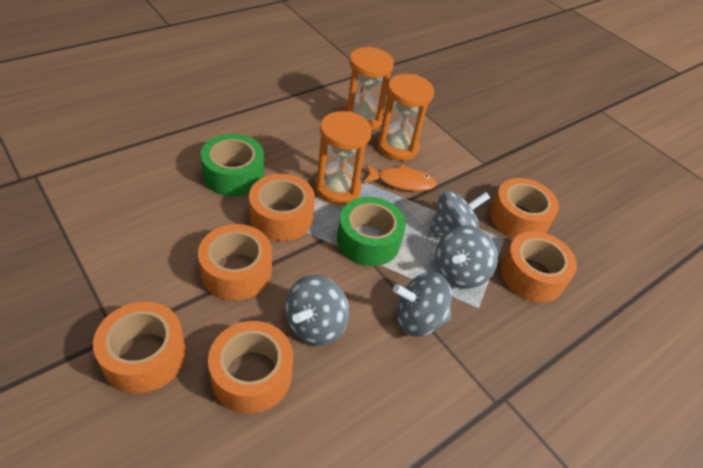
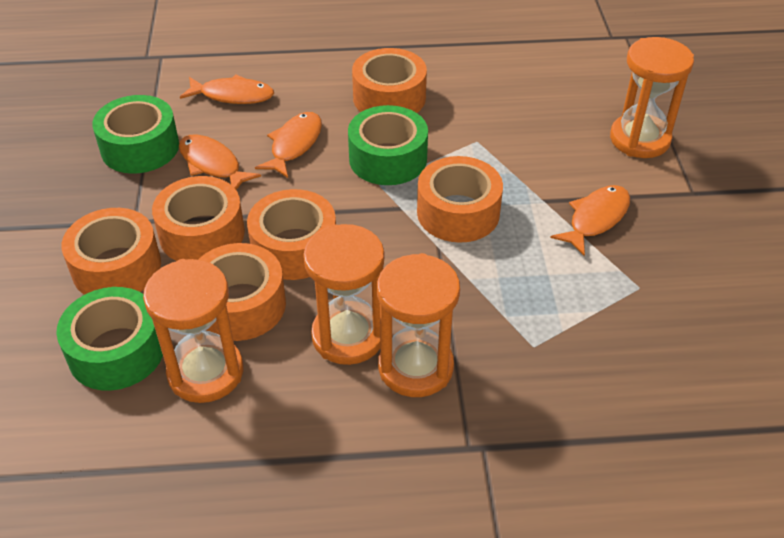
green tape: [201,134,264,196] [337,197,406,266] = 2 -> [56,287,163,391] [92,95,179,174] [348,105,428,185] = 3
grey spinning top: [285,275,349,345] [393,272,452,337] [429,190,490,237] [436,226,498,288] = 4 -> none = 0
orange fish: [364,164,437,191] = 1 -> [179,135,261,190] [180,75,274,104] [255,112,322,178] [551,185,630,256] = 4
orange hourglass: [315,111,372,205] [343,47,394,131] [377,74,434,161] = 3 -> [143,259,243,403] [303,224,384,365] [377,253,460,397] [610,37,694,158] = 4

